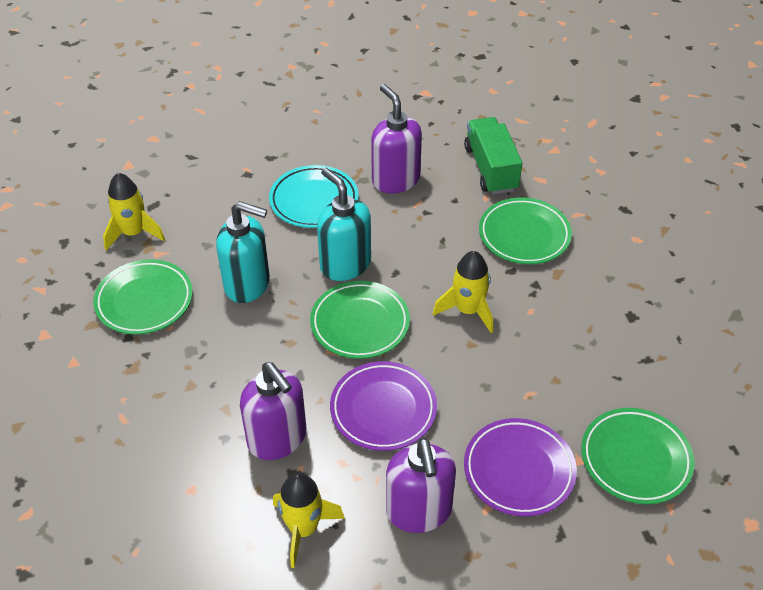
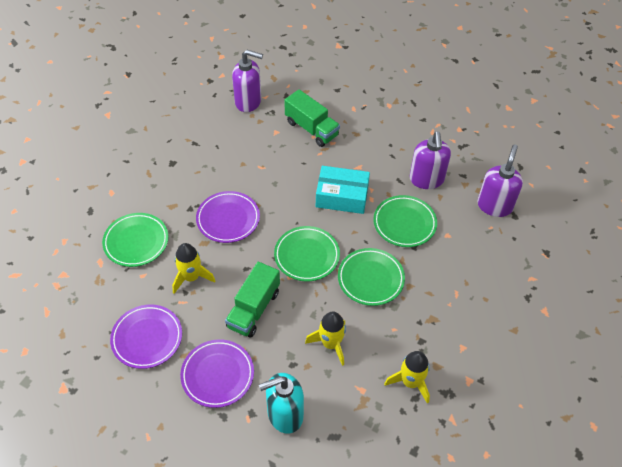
green truck: [464,117,522,195] = 1 -> [225,262,280,338] [284,89,340,147] = 2
purple plate: [330,361,437,451] [464,418,577,516] = 2 -> [110,304,182,369] [180,339,254,408] [196,191,260,243] = 3
turquoise box: none = 0 -> [316,166,370,214] = 1
turquoise plate: [269,165,359,228] = 1 -> none = 0
turquoise soap dispenser: [216,201,270,303] [317,167,371,281] = 2 -> [259,373,304,434] = 1

